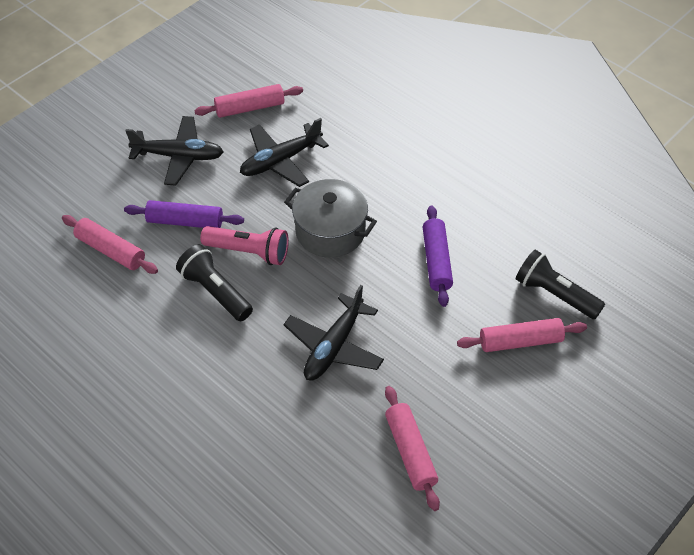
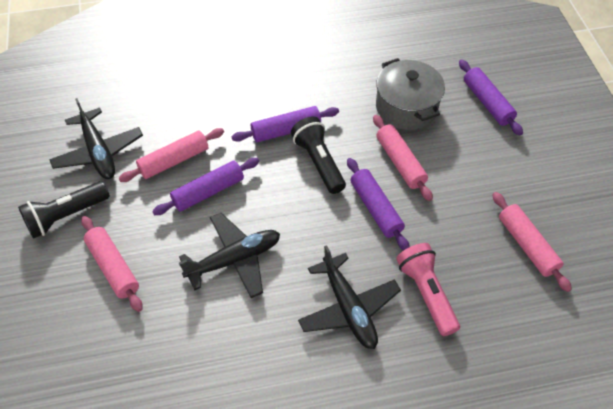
purple rolling pin: [124,200,244,228] [423,205,453,307] = 2 -> [152,158,259,215] [232,106,339,143] [347,158,410,250] [459,60,523,135] = 4

